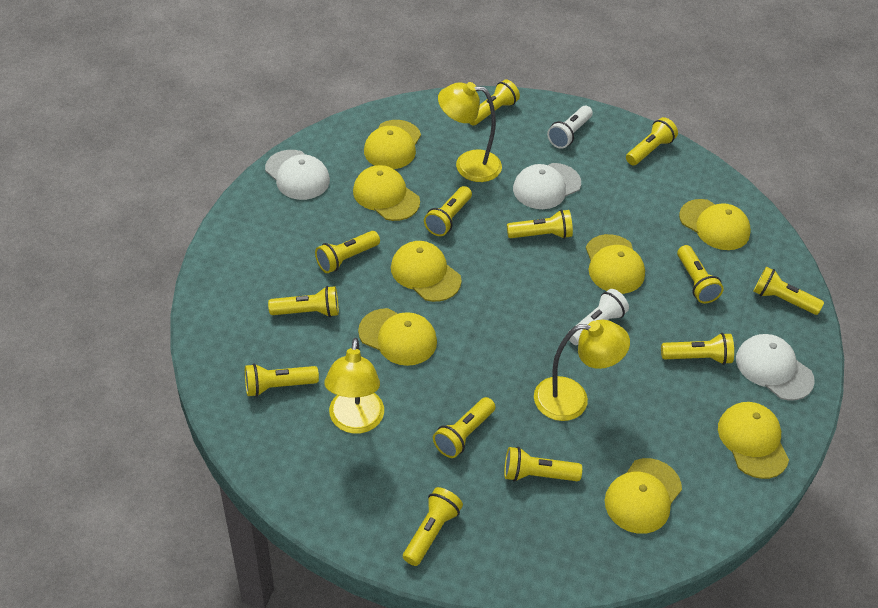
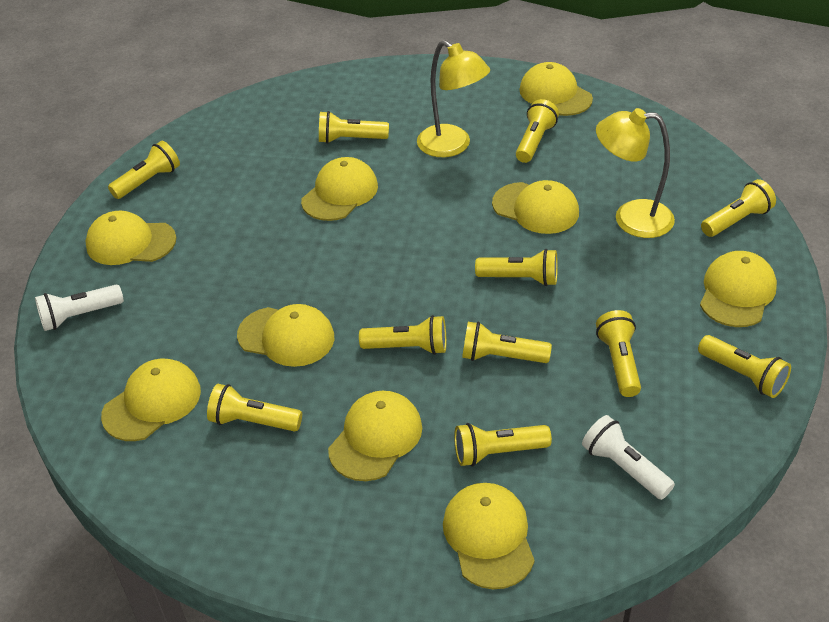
white cap: [265,150,330,200] [513,163,581,209] [736,334,815,401] = 3 -> none = 0
yellow cap: [353,165,420,221] [358,308,437,366] [364,120,421,169] [391,241,462,302] [586,234,645,294] [605,458,682,534] [679,199,751,250] [718,402,789,479] = 8 -> [85,211,177,265] [101,359,201,441] [237,304,334,367] [301,157,378,221] [328,391,422,481] [443,483,535,589] [492,180,579,234] [519,62,593,116] [700,251,777,327] = 9
yellow flashlight: [245,364,319,397] [268,286,339,317] [315,231,380,273] [403,487,463,566] [424,186,472,236] [433,397,496,458] [470,79,520,126] [504,447,582,482] [507,210,573,239] [626,117,678,165] [661,333,734,365] [677,245,724,303] [753,267,824,315] = 13 -> [108,141,180,199] [207,384,302,432] [319,111,389,144] [359,315,446,355] [454,423,552,466] [462,322,552,363] [475,249,558,286] [516,99,559,163] [596,310,641,397] [698,335,791,398] [701,179,776,237] = 11
yellow lamp: [324,338,384,434] [438,82,502,182] [534,320,630,421] = 3 -> [417,40,490,157] [596,108,675,238] = 2

